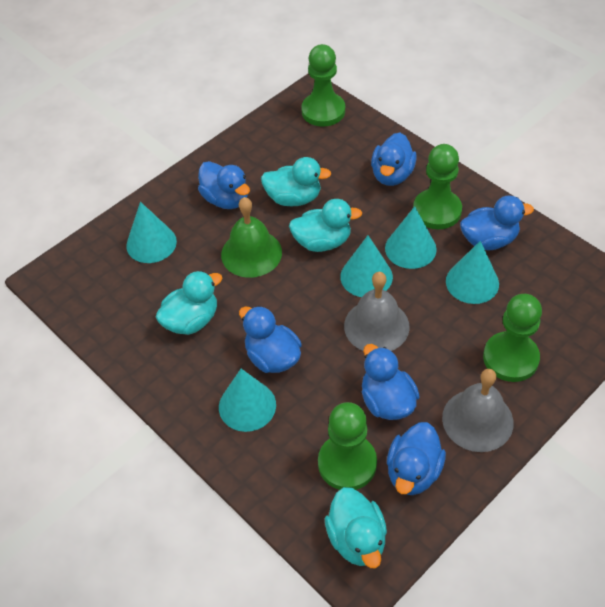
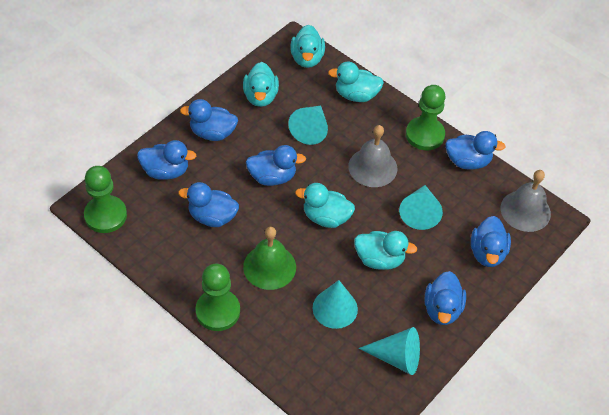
blue duck: [198,161,250,209] [239,306,302,373] [362,344,420,420] [371,133,417,186] [387,422,446,495] [460,195,534,250] = 6 -> [137,140,196,180] [178,182,239,227] [180,99,238,141] [246,145,306,186] [424,271,466,325] [445,131,506,169] [471,216,511,267] = 7
green pawn: [301,44,345,127] [318,402,377,490] [413,144,462,229] [483,294,542,382] = 4 -> [84,166,127,233] [195,264,240,331] [406,85,446,150] = 3
turquoise cone: [126,202,177,263] [219,369,276,432] [340,235,393,297] [385,206,437,269] [446,241,499,304] = 5 -> [288,106,328,145] [313,280,358,329] [359,327,420,375] [399,185,443,230] = 4
turquoise duck: [156,271,222,335] [261,157,331,206] [289,199,362,252] [325,487,387,568] = 4 -> [243,62,279,107] [290,25,325,68] [295,183,355,228] [328,62,384,102] [354,231,417,270] = 5

